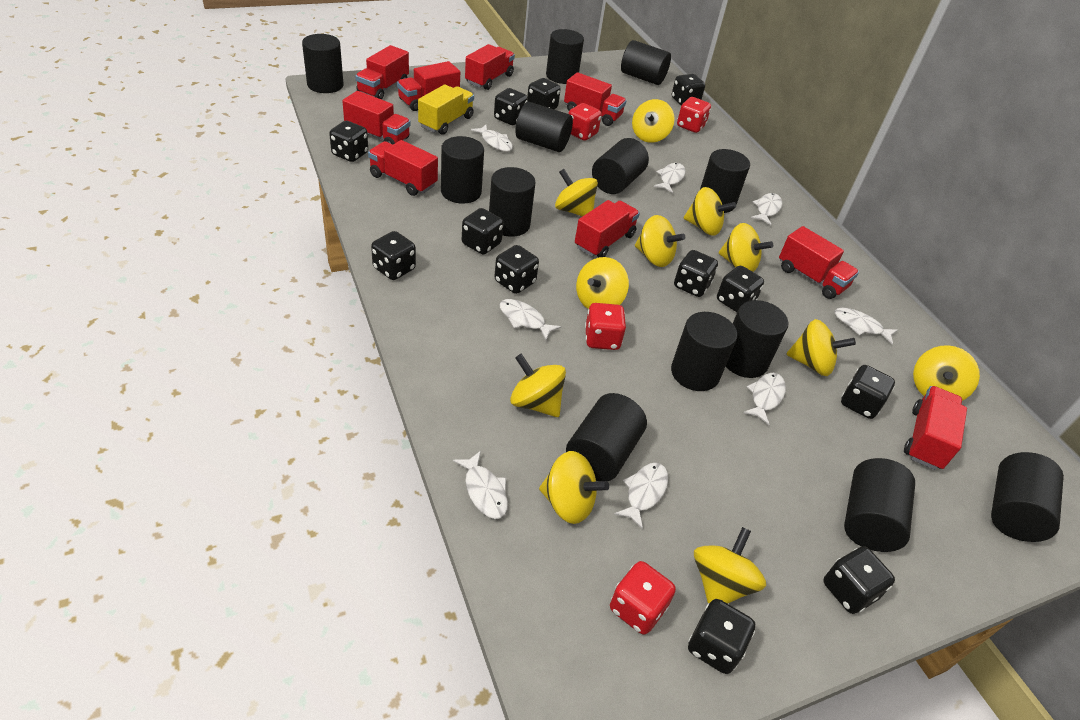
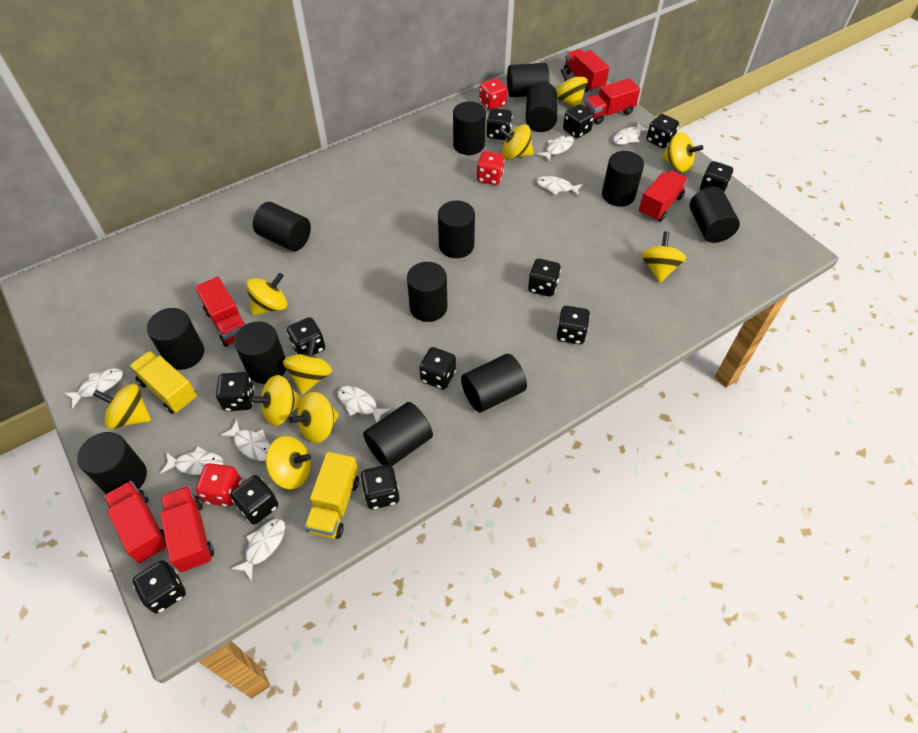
red dice: [568,103,602,141] [585,303,626,350] [610,561,676,635] [677,97,711,133] = 4 -> [196,463,242,506] [477,151,505,185] [479,78,507,110] = 3
red truck: [342,91,411,144] [355,45,409,100] [368,140,438,196] [397,61,460,111] [465,44,515,90] [564,72,627,126] [575,200,640,258] [779,226,859,299] [904,386,967,470] = 9 -> [104,481,167,563] [160,486,214,572] [195,277,246,347] [564,49,610,92] [585,78,640,125] [639,170,688,221] = 6
yellow spinning top: [510,354,566,417] [539,451,609,524] [555,169,598,217] [576,257,629,309] [632,99,675,143] [635,215,685,267] [684,187,736,236] [694,527,766,604] [719,223,773,272] [787,319,856,376] [913,345,980,401] = 11 -> [93,384,151,429] [246,273,287,316] [249,375,301,426] [266,436,311,489] [283,339,332,395] [289,392,339,443] [499,124,534,159] [556,68,588,106] [641,231,686,283] [662,132,703,172] = 10
yellow truck: [418,84,474,135] = 1 -> [129,351,197,414] [304,452,359,539] = 2

